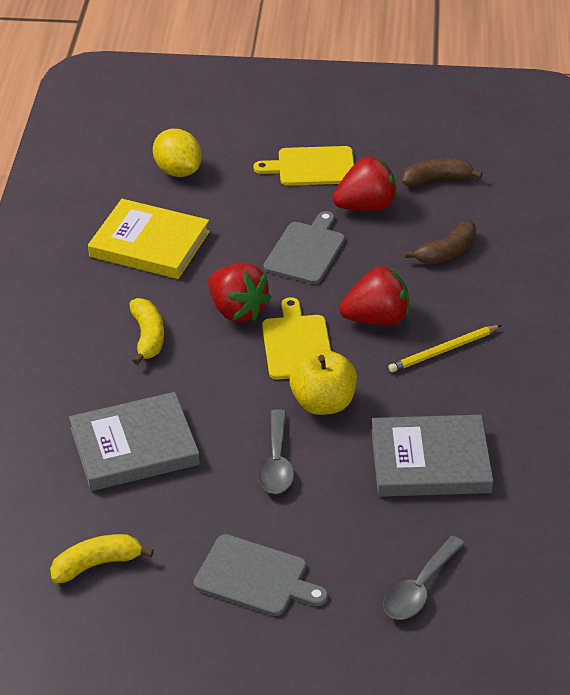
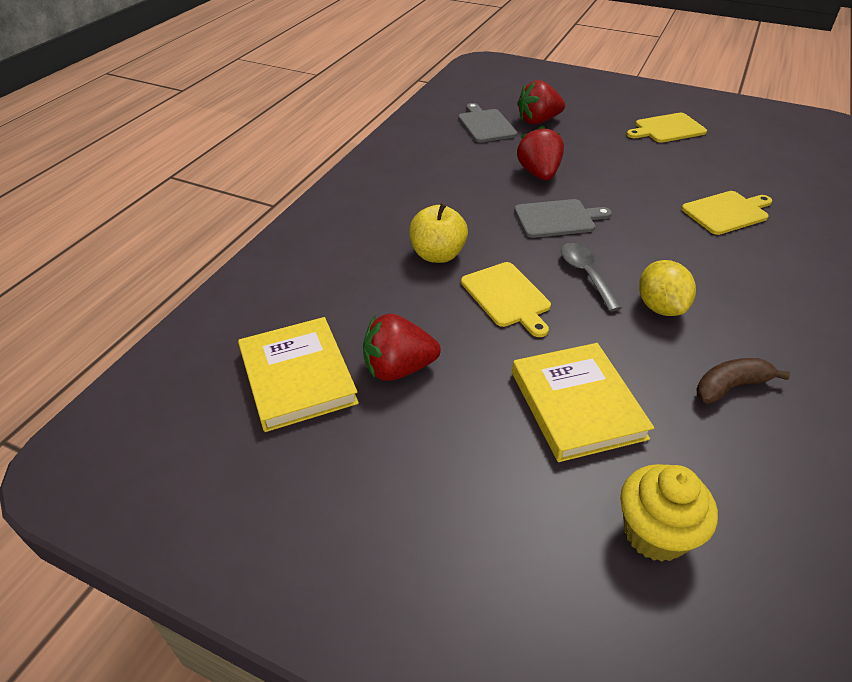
brown banana: [401,158,483,187] [405,220,476,264] = 2 -> [696,358,790,404] = 1
grey book: [69,392,200,491] [371,415,493,497] = 2 -> none = 0
grey spoon: [258,409,294,494] [383,536,465,619] = 2 -> [561,243,622,312] = 1
yellow banana: [50,534,154,583] [129,298,164,365] = 2 -> none = 0
yellow book: [88,199,210,279] = 1 -> [238,317,359,432] [512,343,654,462] = 2
yellow cupcake: none = 0 -> [620,464,718,562] = 1
yellow cutting board: [253,146,354,186] [262,297,331,379] = 2 -> [461,262,551,337] [627,113,707,143] [681,191,772,235] = 3
yellow pencil: [388,325,501,372] = 1 -> none = 0

